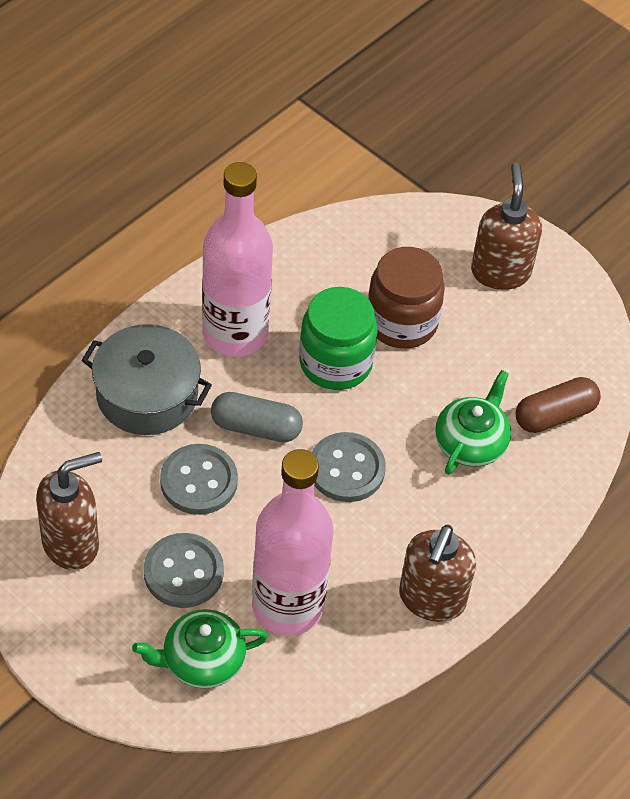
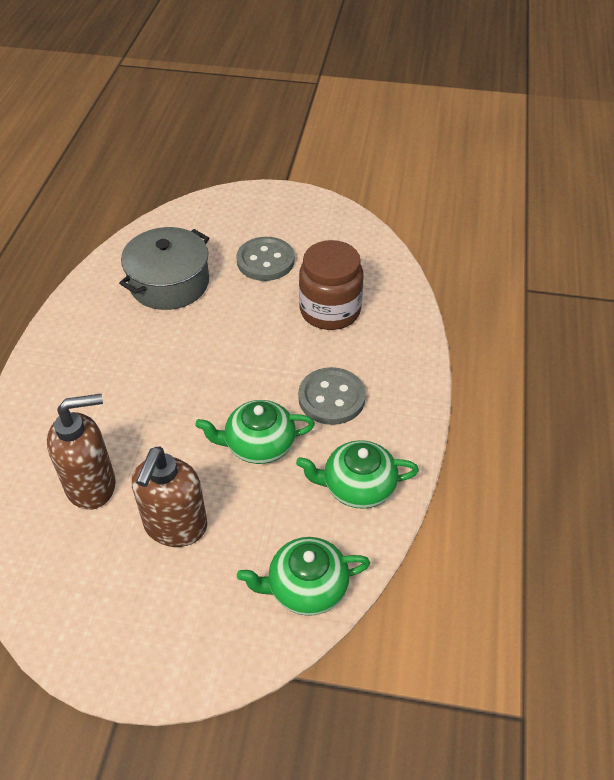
brown capsule: [516,377,601,433] = 1 -> none = 0
brown soap dispenser: [36,452,102,570] [399,525,476,622] [471,163,542,290] = 3 -> [47,394,116,510] [132,447,207,547] = 2
green jar: [299,287,378,390] = 1 -> none = 0
green teapot: [132,609,268,689] [435,370,511,475] = 2 -> [195,400,315,464] [237,537,370,616] [296,440,419,509] = 3
grey button: [144,533,224,608] [160,444,238,515] [311,432,386,502] = 3 -> [236,237,295,281] [298,367,366,425] = 2
grey capsule: [211,392,303,442] = 1 -> none = 0
pink bottle: [202,162,273,357] [252,449,333,636] = 2 -> none = 0

